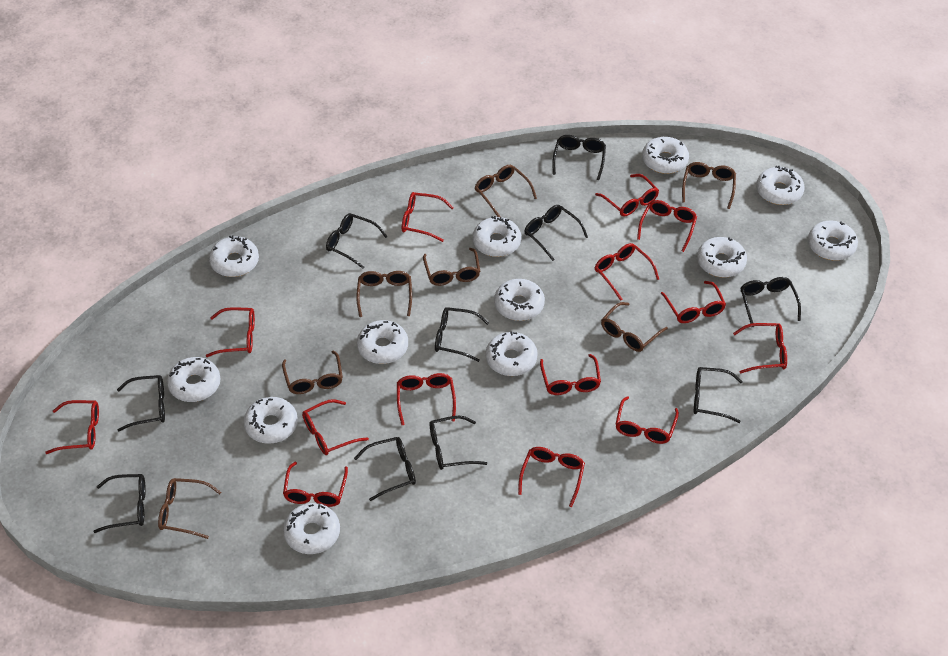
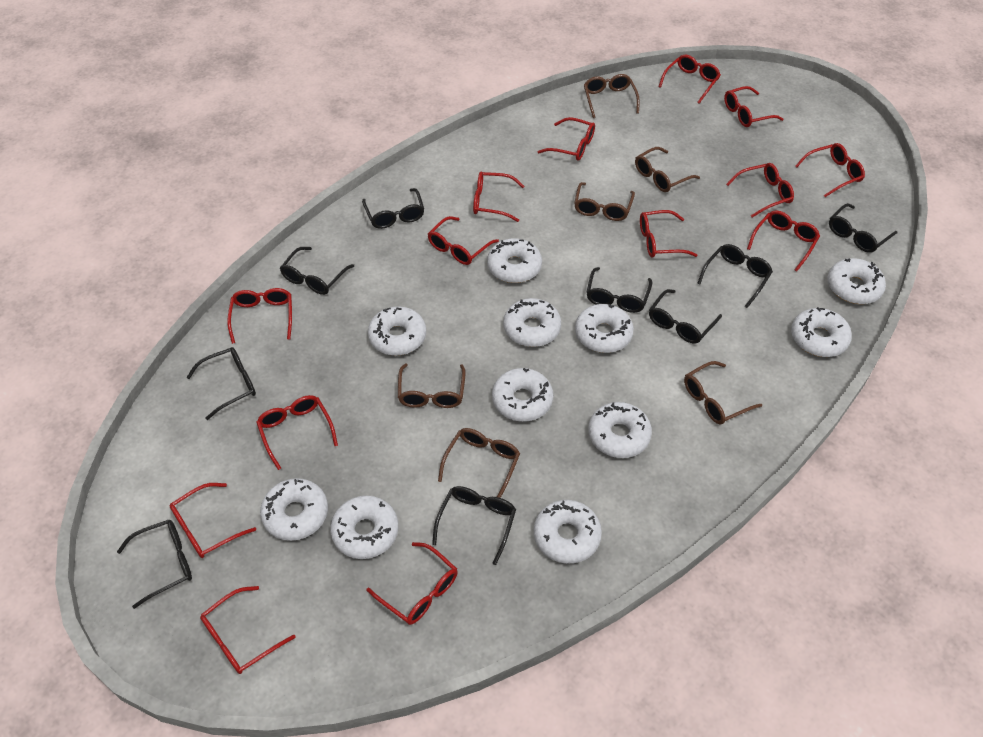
black glasses: [94,474,146,533] [117,375,165,432] [326,213,388,268] [354,437,416,501] [430,416,487,470] [435,307,489,362] [524,205,588,261] [552,135,606,180] [694,367,743,423] [741,277,801,327] = 10 -> [117,520,192,609] [187,347,256,420] [280,247,354,295] [362,188,424,229] [432,486,516,565] [586,267,653,313] [649,289,722,344] [697,244,773,308] [829,203,898,253] = 9
brown glasses: [158,478,221,539] [282,351,343,394] [356,271,412,317] [423,248,480,286] [475,165,537,217] [601,302,668,352] [682,162,736,209] = 7 -> [398,363,466,408] [438,428,520,498] [574,182,635,221] [584,74,640,118] [635,147,700,192] [684,361,762,424] = 6
white donut: [167,357,221,402] [209,235,259,277] [244,397,298,444] [283,503,340,554] [357,320,408,364] [473,216,521,257] [486,332,538,376] [494,279,545,321] [642,137,689,174] [697,237,747,278] [756,166,805,205] [808,221,858,261] = 12 -> [260,478,328,541] [330,496,398,559] [368,306,426,356] [487,238,542,283] [492,368,553,422] [503,298,561,347] [534,500,602,564] [575,304,634,353] [588,402,652,458] [791,307,852,357] [827,258,886,304] = 11

